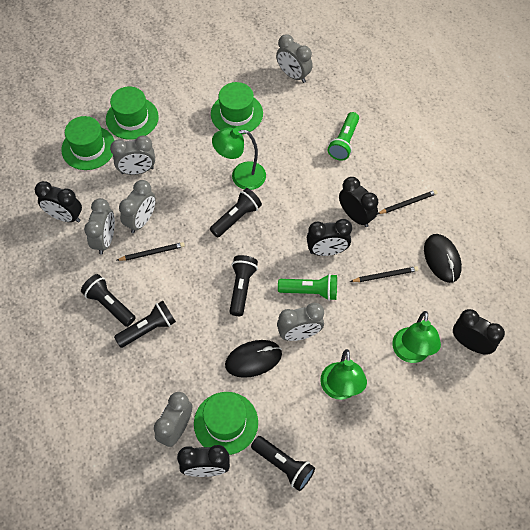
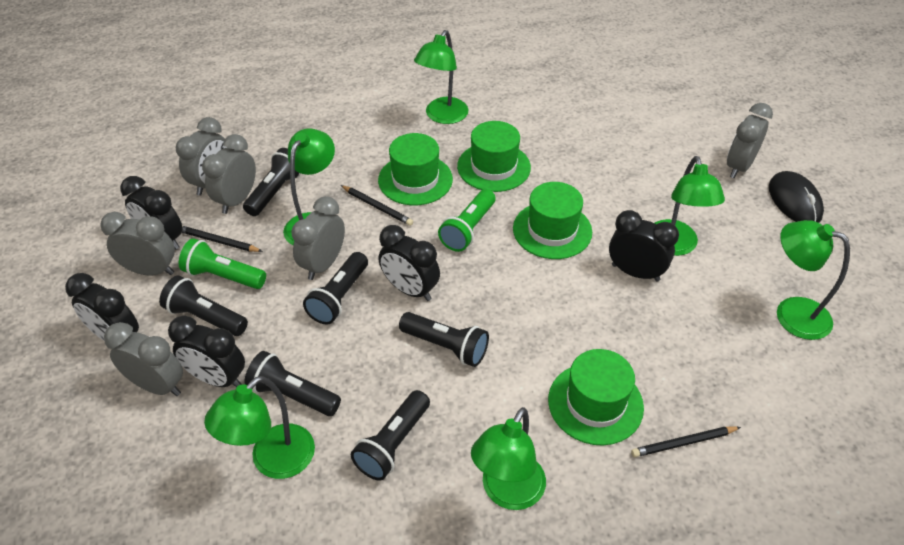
black flashlight: [81,274,136,327] [114,301,176,348] [210,188,262,238] [229,255,258,316] [251,436,315,491] = 5 -> [159,275,248,336] [243,148,301,216] [245,351,341,416] [303,252,368,324] [351,390,430,481] [399,312,489,367] = 6
black mouse: [225,340,282,378] [424,234,462,283] = 2 -> [769,171,824,223] = 1
green lamp: [212,128,266,190] [320,349,367,400] [392,311,441,363] = 3 -> [204,376,315,479] [283,128,335,245] [414,30,469,124] [471,407,546,510] [655,156,725,256] [777,220,850,340] = 6

